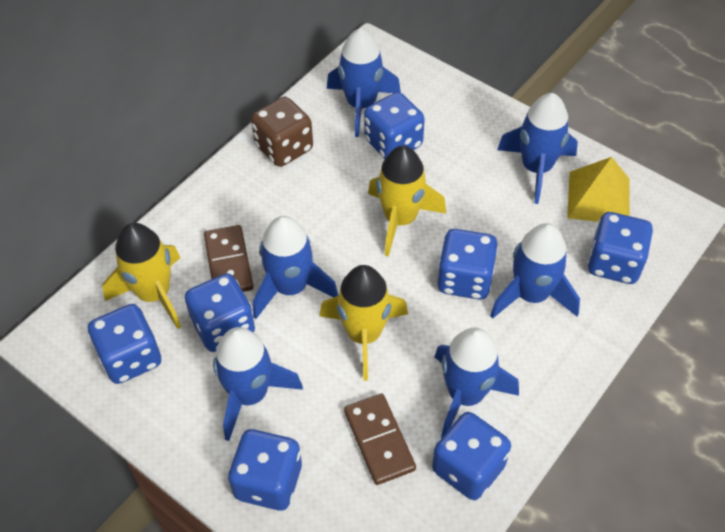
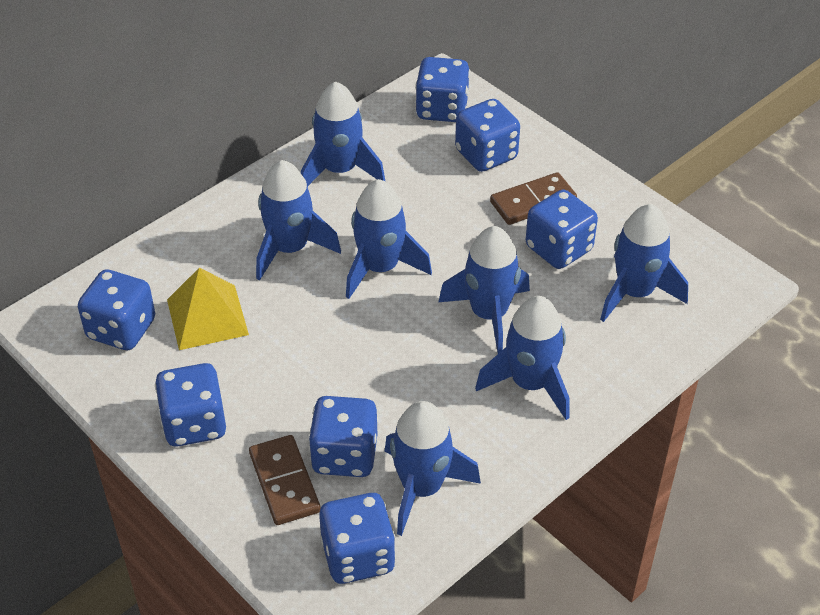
blue rocket: [213,327,303,441] [253,216,339,319] [327,28,401,137] [435,327,519,438] [490,223,580,319] [497,93,578,204] = 6 -> [256,160,341,280] [301,81,385,186] [346,179,432,299] [385,401,481,536] [439,226,530,354] [475,296,570,420] [600,204,688,322] = 7
brown dice: [251,97,313,167] = 1 -> none = 0
yellow rocket: [102,223,181,329] [320,265,408,381] [368,145,446,256] = 3 -> none = 0

